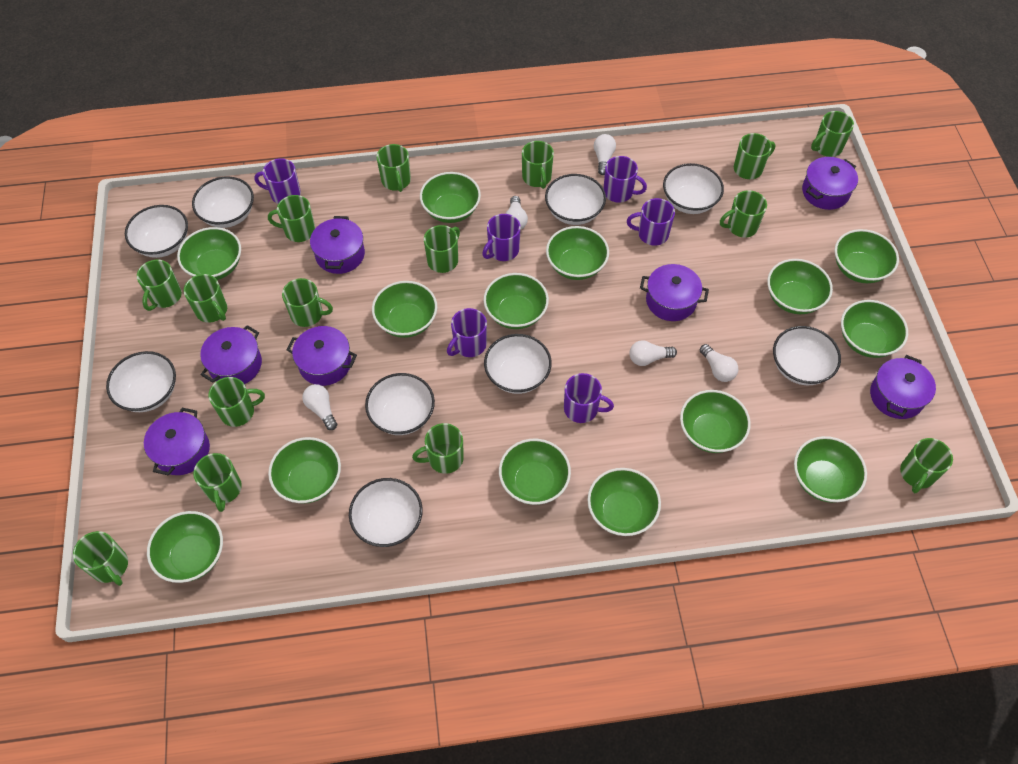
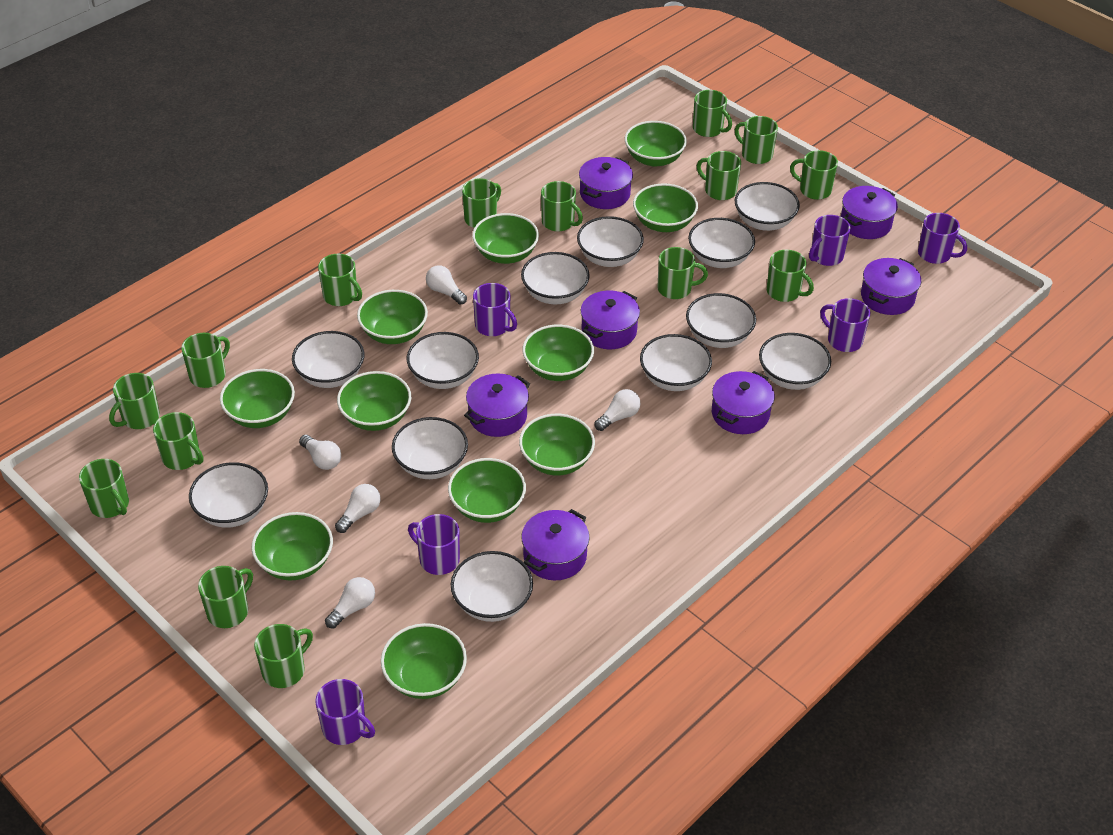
green bowl: [147,511,223,583] [177,227,241,280] [268,437,341,504] [372,281,437,338] [420,172,481,223] [484,273,549,329] [499,439,571,505] [546,226,609,280] [588,468,661,536] [680,390,751,453] [767,259,833,314] [794,436,867,503] [835,229,899,283] [841,300,908,358] = 14 -> [220,369,295,428] [251,512,333,581] [337,371,411,431] [357,290,428,344] [381,623,467,699] [448,458,526,523] [472,213,539,264] [519,414,595,475] [522,325,594,381] [625,121,687,167] [633,183,698,232] = 11
white bowl: [106,351,176,412] [125,205,188,258] [192,177,254,228] [349,478,423,547] [365,373,435,435] [484,334,552,394] [545,174,606,225] [663,163,724,214] [773,326,841,385] = 9 -> [189,462,268,528] [292,331,364,388] [392,417,468,479] [407,332,479,389] [451,551,533,622] [521,252,590,304] [577,216,644,267] [640,334,712,391] [686,293,756,348] [688,218,755,268] [735,182,800,231] [759,333,831,390] = 12

